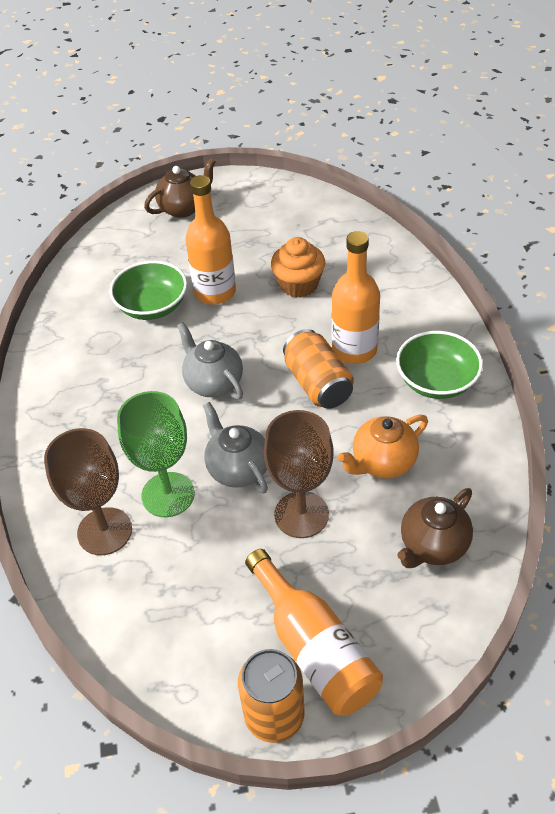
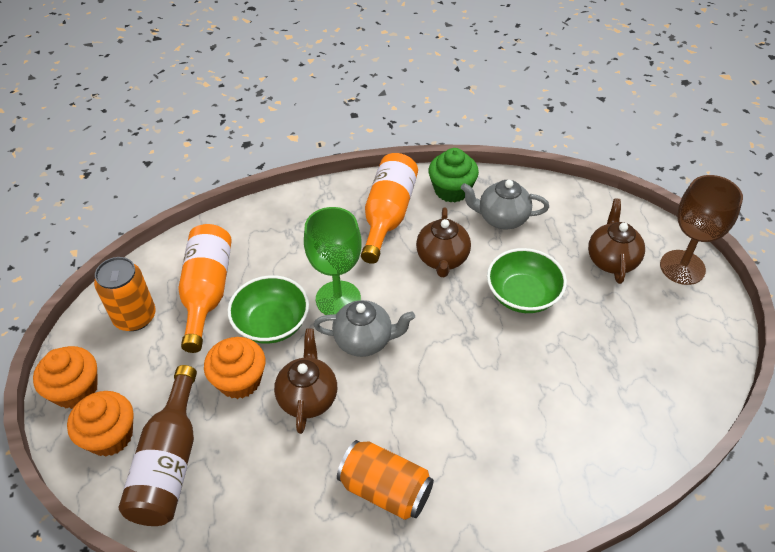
brown bottle: none = 0 -> [118,365,197,526] = 1
brown goblet: [44,428,132,555] [264,410,334,538] = 2 -> [660,175,743,285] = 1
brown teapot: [144,158,216,218] [397,488,473,568] = 2 -> [274,329,337,434] [416,208,471,277] [588,199,645,284] = 3
green cupcake: none = 0 -> [428,148,479,202] = 1
orange bottle: [185,175,236,305] [245,549,383,716] [332,231,380,364] = 3 -> [178,224,232,353] [361,153,418,264] = 2
orange cupcake: [271,237,325,298] = 1 -> [33,346,98,409] [67,391,134,456] [204,337,265,399] = 3
orange teapot: [338,414,428,479] = 1 -> none = 0

